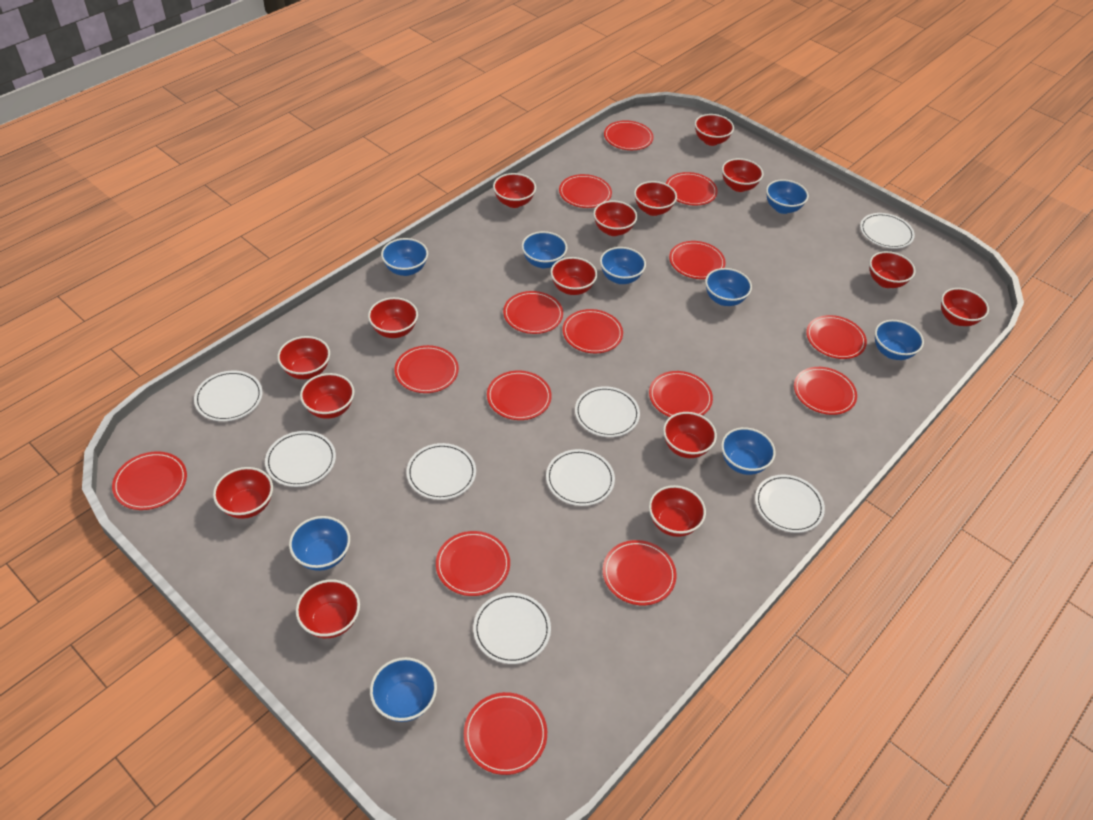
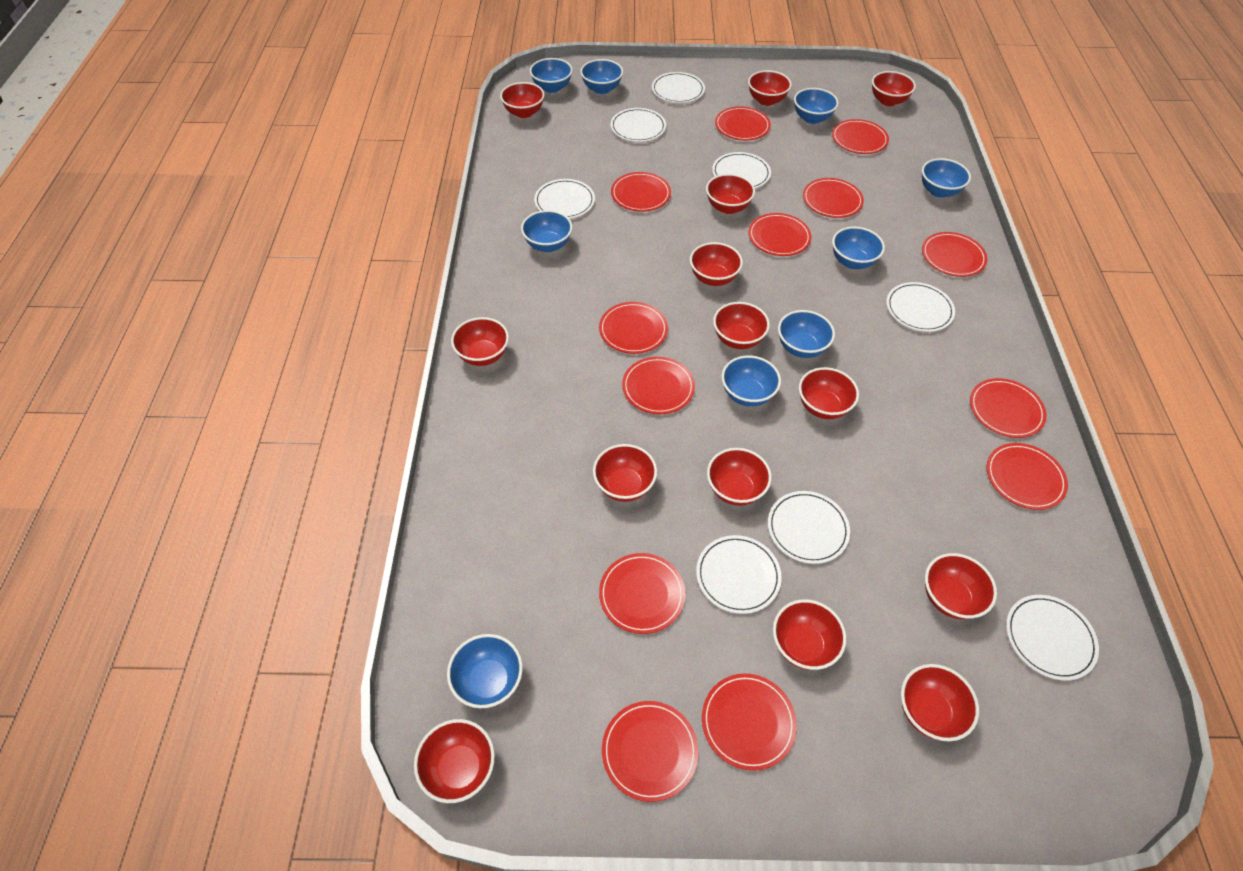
red bowl: [213,467,273,519] [277,336,330,379] [296,579,360,638] [300,373,354,419] [368,297,418,338] [493,173,536,208] [550,257,597,295] [593,201,637,236] [634,181,677,216] [649,485,706,537] [663,412,717,458] [695,114,734,146] [722,158,763,192] [869,251,915,288] [941,288,989,326] = 15 -> [414,719,495,803] [451,317,509,366] [500,82,545,118] [593,444,657,502] [690,242,743,286] [706,174,755,214] [707,448,772,506] [713,302,770,349] [748,70,792,106] [773,599,846,670] [799,367,859,419] [872,71,916,107] [901,664,979,741] [925,553,997,619] = 14
red plate: [112,451,187,510] [395,345,459,393] [436,531,510,596] [464,692,547,775] [487,371,552,420] [503,291,563,334] [559,174,612,208] [563,309,623,353] [603,540,677,605] [604,120,654,150] [649,371,713,417] [666,172,718,206] [669,241,726,279] [794,367,857,415] [806,315,867,359] = 15 -> [599,302,668,354] [599,553,685,634] [602,701,698,802] [611,172,671,212] [622,357,695,414] [702,673,797,771] [715,107,771,140] [748,213,811,256] [803,178,864,218] [832,119,889,154] [922,232,987,277] [970,378,1046,438] [987,443,1068,510] = 13

